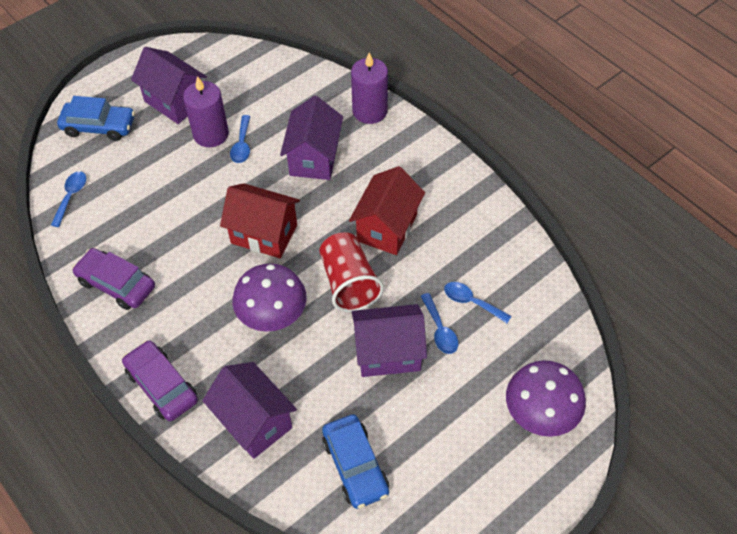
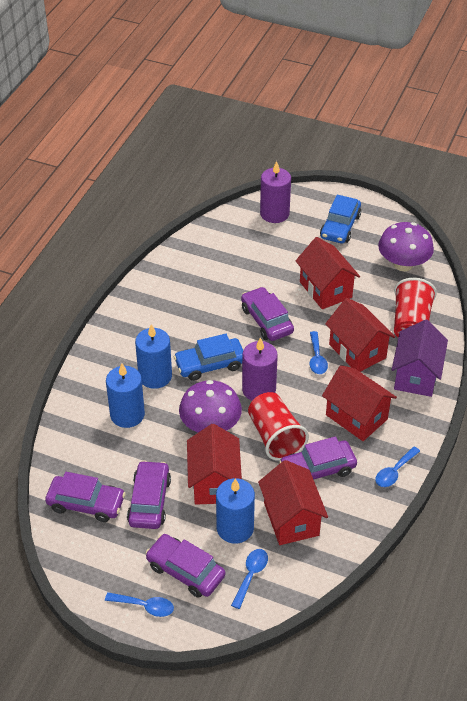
blue candle: none = 0 -> [106,363,145,428] [135,324,172,389] [216,478,255,544] = 3
purple car: [72,248,155,310] [122,340,198,421] = 2 -> [45,472,126,522] [127,460,171,529] [146,534,225,598] [241,287,294,341] [279,436,357,480] = 5
purple house: [131,47,207,124] [202,362,297,459] [280,96,343,180] [352,304,427,377] = 4 -> [392,320,448,397] = 1
red cup: [319,232,384,312] = 1 -> [248,392,309,461] [394,278,437,337] = 2
red house: [220,183,300,258] [349,166,425,255] = 2 -> [187,424,242,505] [258,460,328,545] [295,237,360,309] [322,365,397,441] [325,298,395,372] = 5

